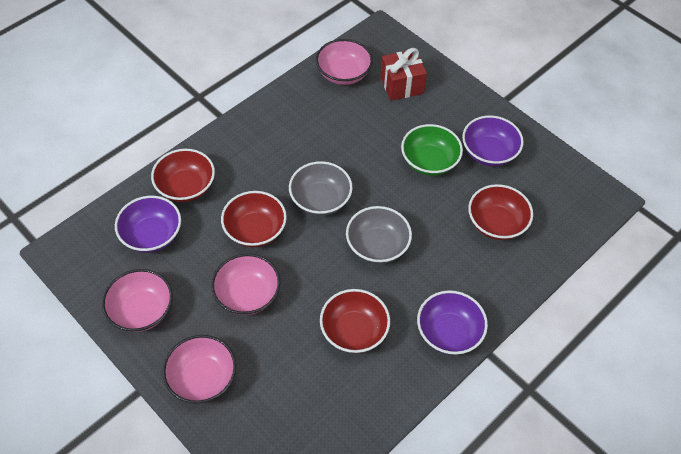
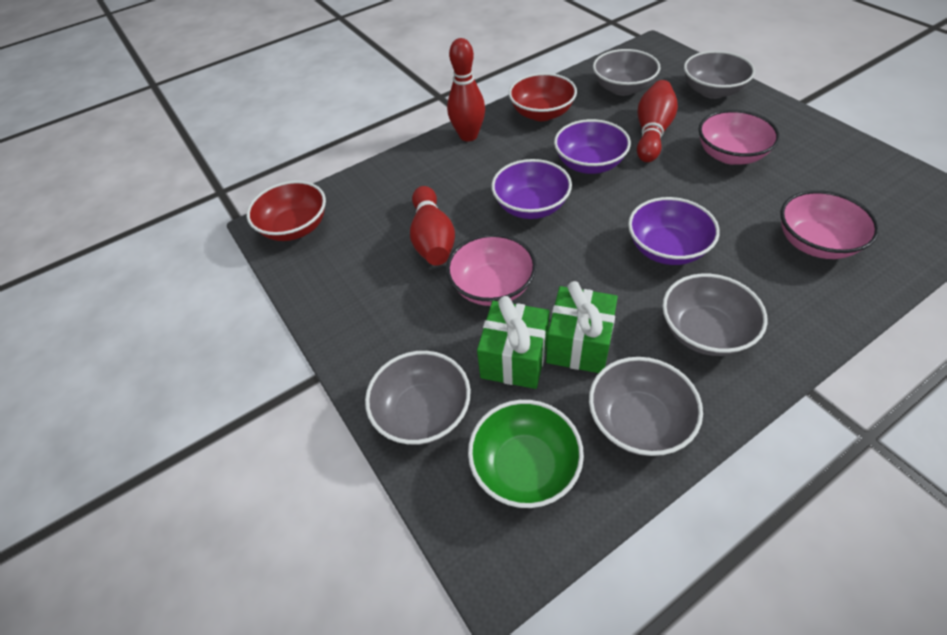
green gift: none = 0 -> [477,296,550,389] [546,281,618,373] = 2
grey bowl: [289,161,353,216] [346,206,412,264] = 2 -> [365,351,471,445] [589,357,703,456] [593,49,660,96] [662,274,768,356] [684,51,755,99] = 5
pink bowl: [102,269,173,332] [162,335,236,404] [211,254,280,315] [316,39,373,85] = 4 -> [446,234,536,306] [699,110,780,165] [780,190,879,259] = 3
red bowl: [151,149,215,202] [221,191,287,247] [320,289,390,353] [468,184,533,240] = 4 -> [247,181,326,241] [509,73,577,121] = 2
red bowling pin: none = 0 -> [410,186,455,265] [447,38,485,141] [637,80,678,162] = 3
red gift: [380,48,427,101] = 1 -> none = 0

